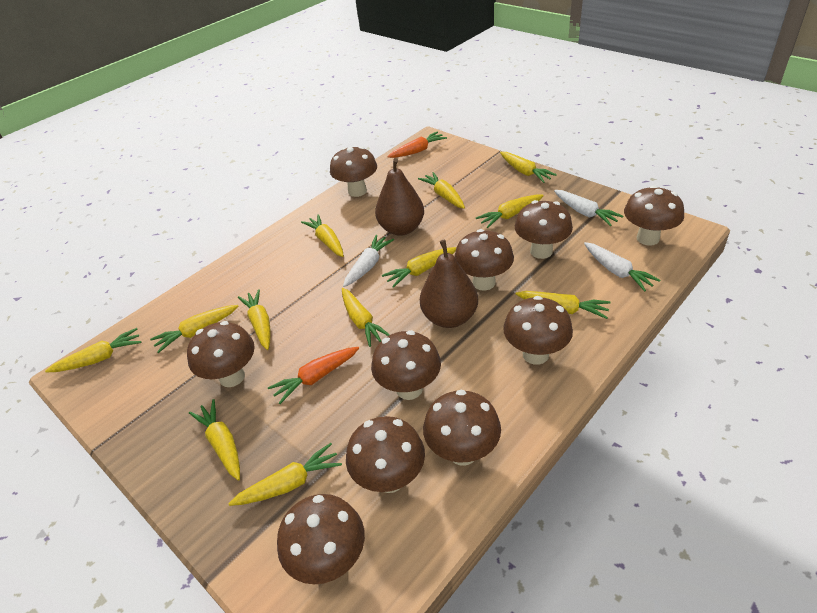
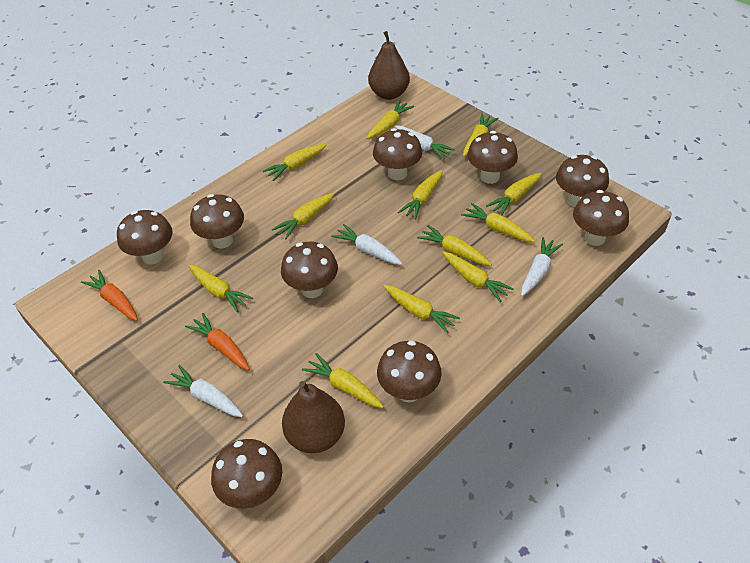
brown mushroom: [187,321,255,387] [277,494,365,584] [330,146,377,197] [346,416,425,493] [371,330,441,400] [423,390,501,466] [455,229,514,291] [503,296,573,365] [515,200,573,259] [624,185,684,246] = 10 -> [117,210,173,265] [190,194,244,248] [211,439,282,509] [281,242,338,298] [373,128,422,180] [377,340,442,403] [467,131,518,184] [556,155,609,207] [573,190,629,246] = 9
white carrot: [343,235,394,287] [554,190,623,226] [584,242,661,292] = 3 -> [163,365,243,417] [331,224,402,265] [394,125,455,160] [521,237,563,296] = 4

